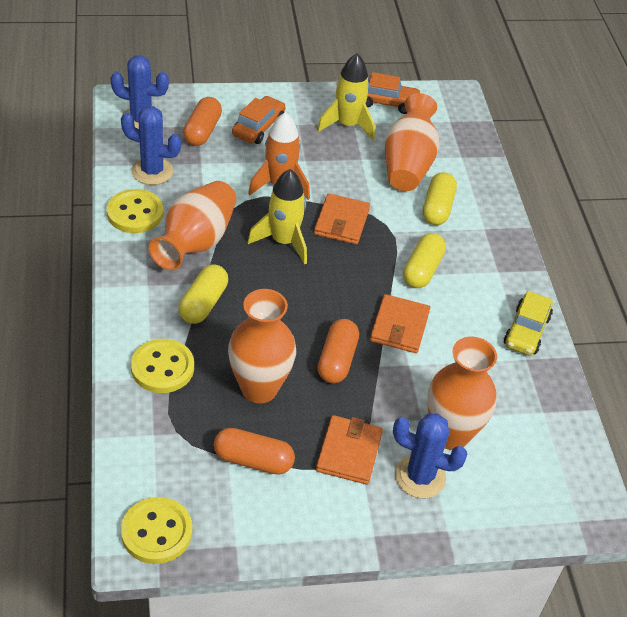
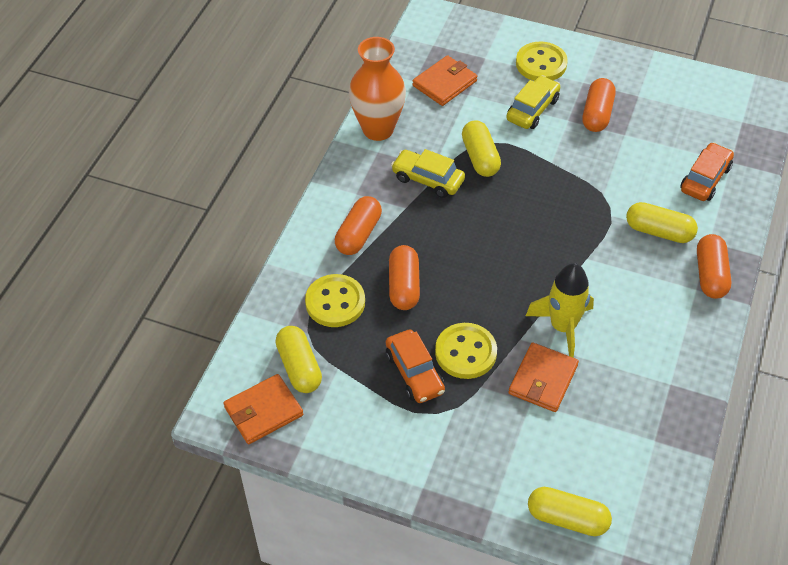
blue cactus: [110,55,169,129] [121,106,181,185] [393,414,467,498] = 3 -> none = 0
orange capsule: [183,97,222,146] [214,428,295,475] [317,319,359,383] = 3 -> [335,196,382,255] [389,245,420,310] [582,78,616,132] [697,234,732,299] = 4
orange rocket: [248,112,310,200] = 1 -> none = 0
orange vase: [149,181,236,270] [228,289,296,403] [385,93,439,191] [427,337,497,450] = 4 -> [349,37,406,141] = 1
yellow capsule: [179,264,228,324] [403,233,446,288] [423,172,457,225] = 3 -> [276,326,322,393] [462,120,501,177] [528,487,612,536] [626,202,698,243] = 4
yellow car: [504,291,553,356] = 1 -> [391,149,465,198] [506,75,560,129] = 2
yellow rocket: [248,169,307,265] [317,54,375,140] = 2 -> [526,263,594,357] = 1

